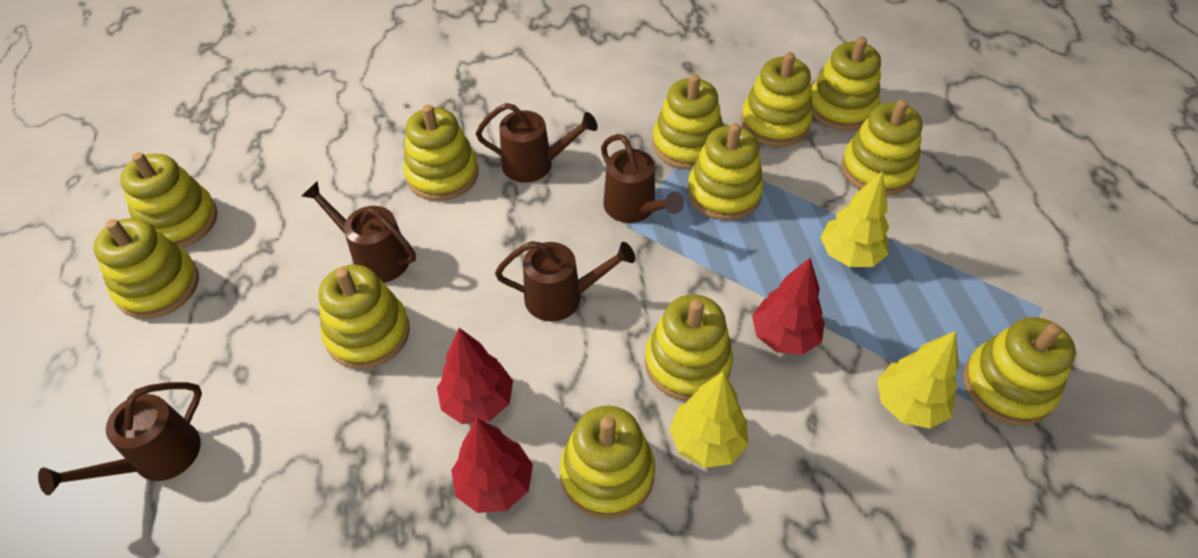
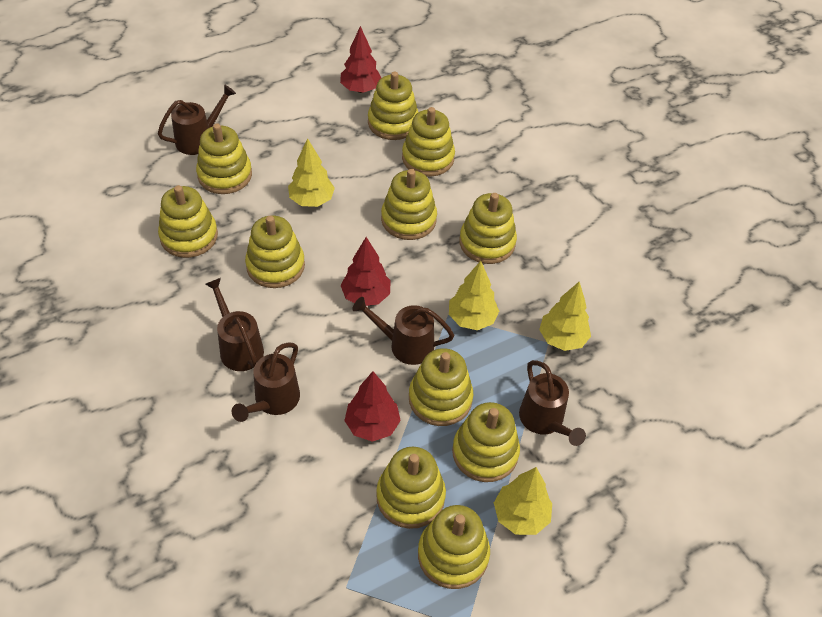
yellow stacking toy: [93,218,199,319] [120,152,218,248] [319,265,410,369] [403,104,479,201] [560,406,655,519] [645,294,733,401] [653,74,723,170] [687,123,764,221] [741,52,813,147] [811,37,881,131] [841,99,923,196] [963,317,1076,425] = 12 -> [158,185,218,258] [196,123,252,194] [245,216,305,288] [368,71,418,140] [376,447,446,529] [381,169,437,240] [402,107,455,177] [409,348,473,426] [418,505,490,589] [452,402,520,482] [459,193,517,264] = 11
yellow tree: [669,371,749,468] [821,171,889,267] [877,331,958,429] = 3 -> [288,138,335,207] [449,261,499,330] [494,467,552,535] [539,281,591,351] = 4

